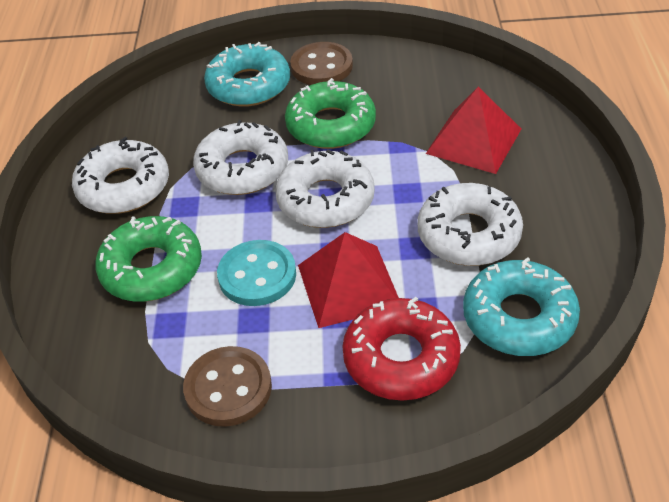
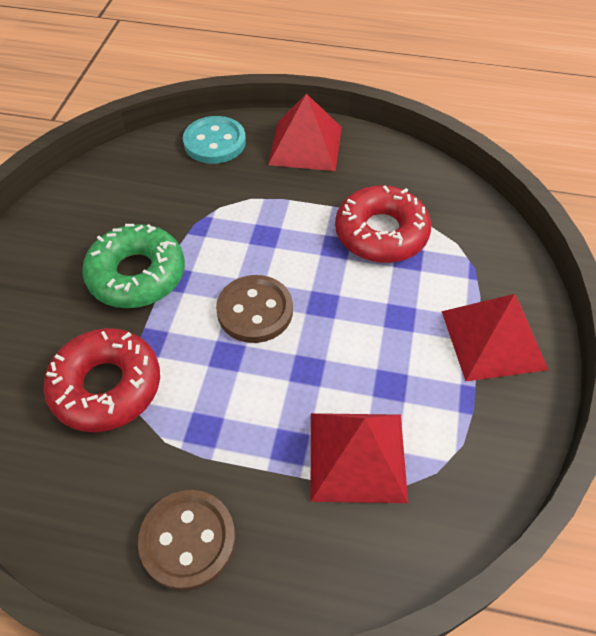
green donut: [95,216,202,302] [285,78,376,149] = 2 -> [82,224,185,308] = 1
red donut: [342,297,461,401] = 1 -> [44,328,160,432] [335,185,432,263] = 2
red pyramid: [298,232,399,328] [426,87,521,174] = 2 -> [268,93,342,171] [310,413,408,503] [441,294,548,381] = 3
turquoise donut: [204,42,290,107] [463,257,580,356] = 2 -> none = 0
white donut: [72,137,169,214] [193,120,288,195] [275,150,375,228] [417,183,523,266] = 4 -> none = 0

